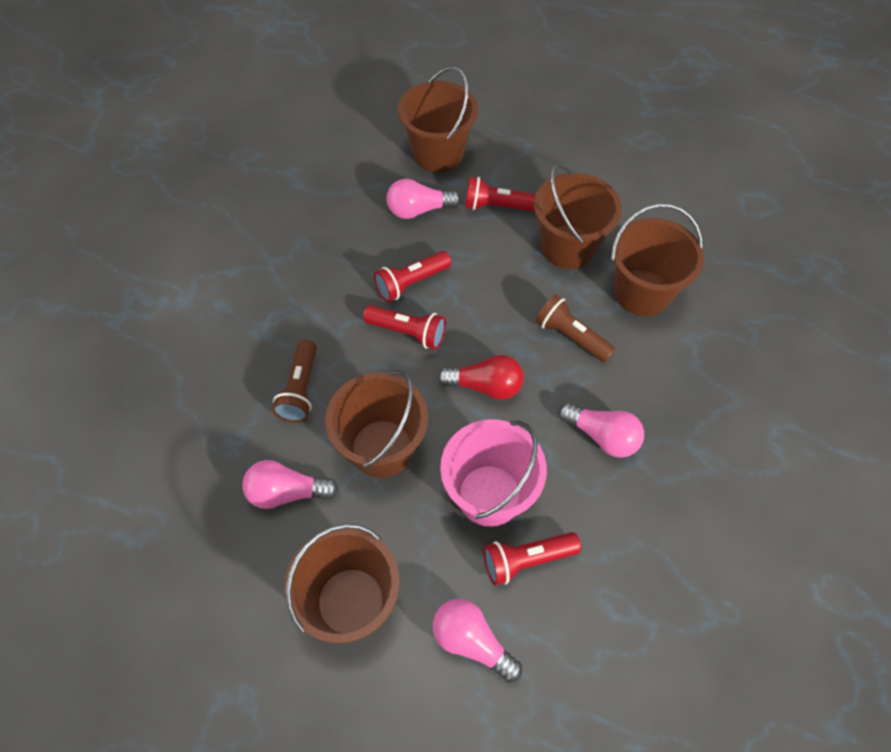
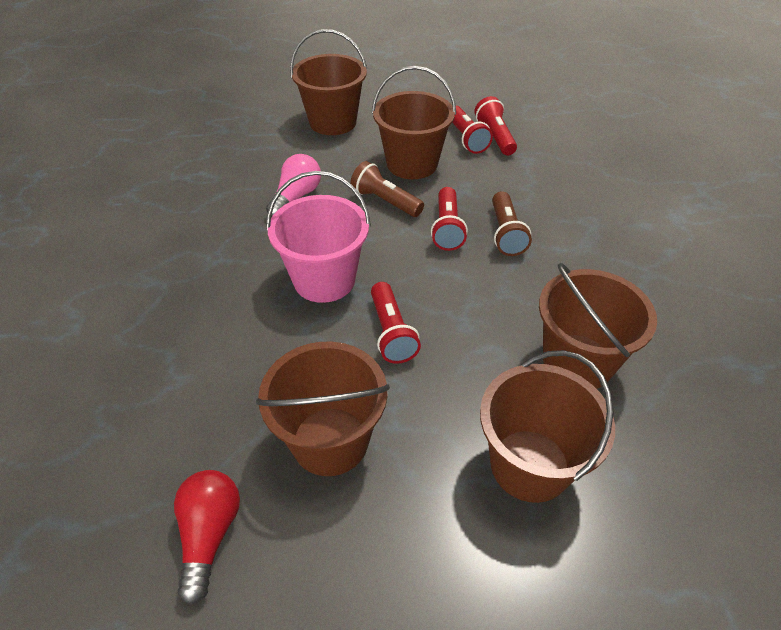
pink light bulb: [242,460,339,509] [387,179,461,219] [433,599,522,683] [558,403,644,458] = 4 -> [266,154,321,217] = 1

